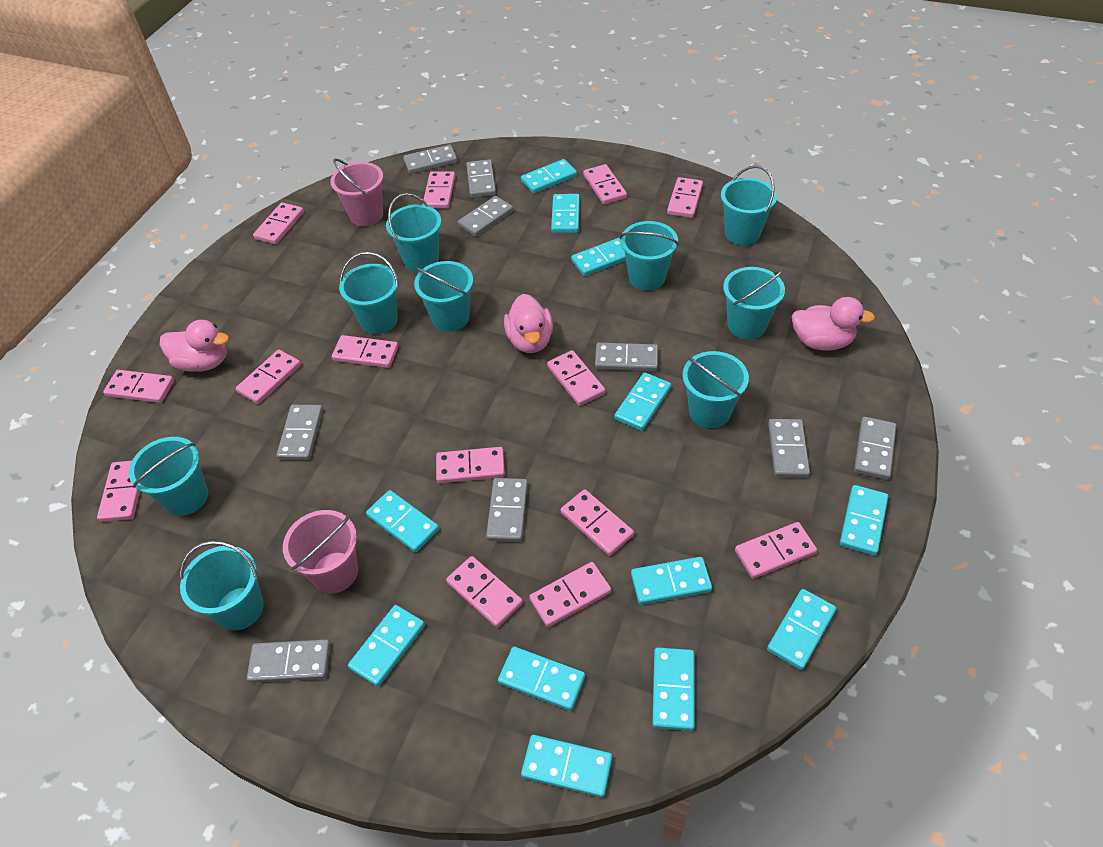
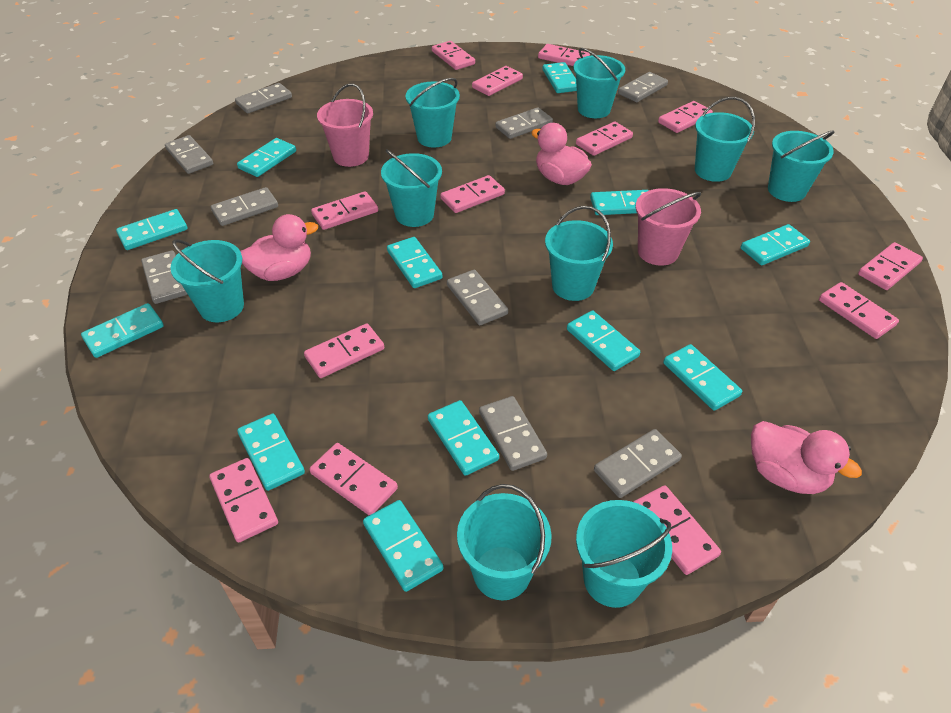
pink domino: [97,461,140,522] [103,370,174,403] [236,350,301,404] [253,203,304,244] [332,335,398,368] [423,171,455,209] [436,447,505,483] [446,556,523,627] [529,562,611,627] [547,350,605,406] [561,489,634,556] [583,164,627,204] [667,177,703,218] [735,522,817,579] = 14 -> [209,458,278,543] [304,323,384,378] [309,443,398,515] [311,191,378,230] [432,41,475,70] [440,175,505,213] [472,66,523,96] [538,44,590,66] [576,122,633,156] [634,485,721,575] [658,101,713,133] [819,282,899,339] [858,242,923,290] = 13

